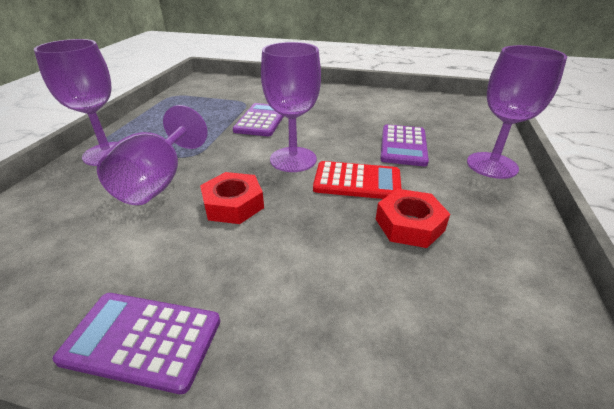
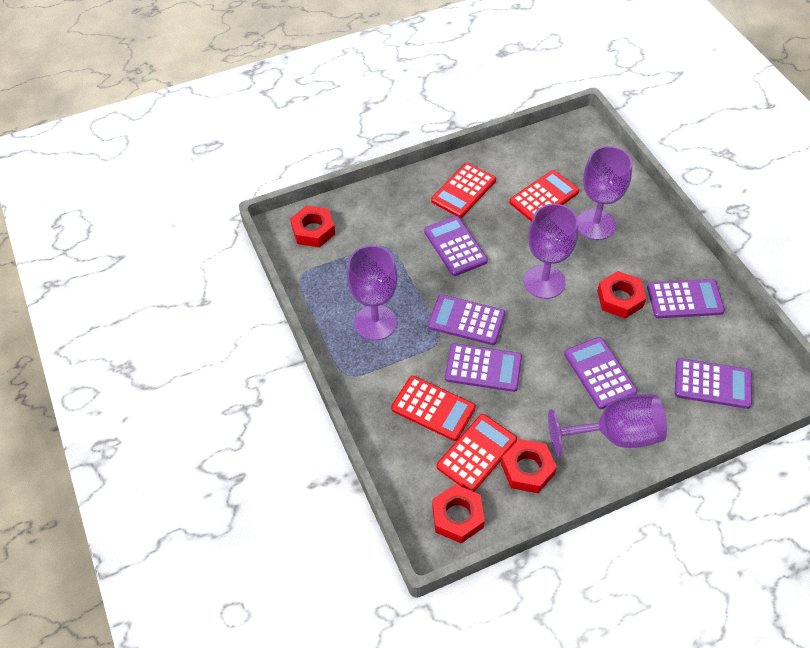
purple calculator: [53,293,220,394] [233,103,284,136] [380,125,429,166] = 3 -> [424,216,488,276] [428,294,505,345] [445,343,522,392] [564,337,638,409] [647,279,725,318] [675,358,752,409] = 6
red calculator: [313,161,402,199] = 1 -> [391,376,476,441] [431,163,496,218] [437,414,517,492] [509,170,579,221] = 4
red nut: [200,172,264,224] [376,189,450,248] = 2 -> [290,205,335,248] [432,484,485,543] [501,439,557,493] [597,271,646,318] = 4

